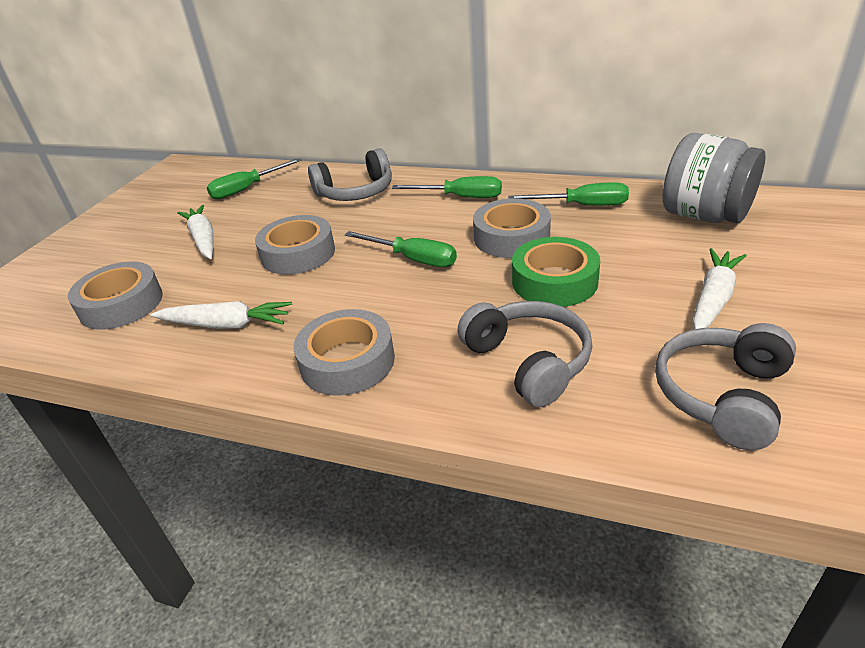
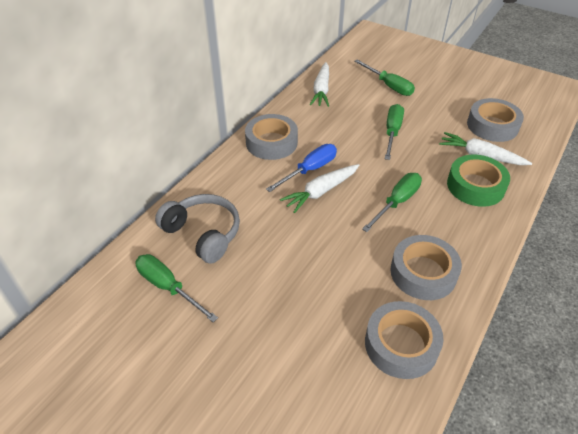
blue screwdriver: none = 0 -> [266,144,337,192] = 1
grey headphones: [308,148,392,201] [458,301,592,407] [655,323,796,450] = 3 -> [155,194,240,264] = 1
grey jar: [662,133,766,223] = 1 -> none = 0

